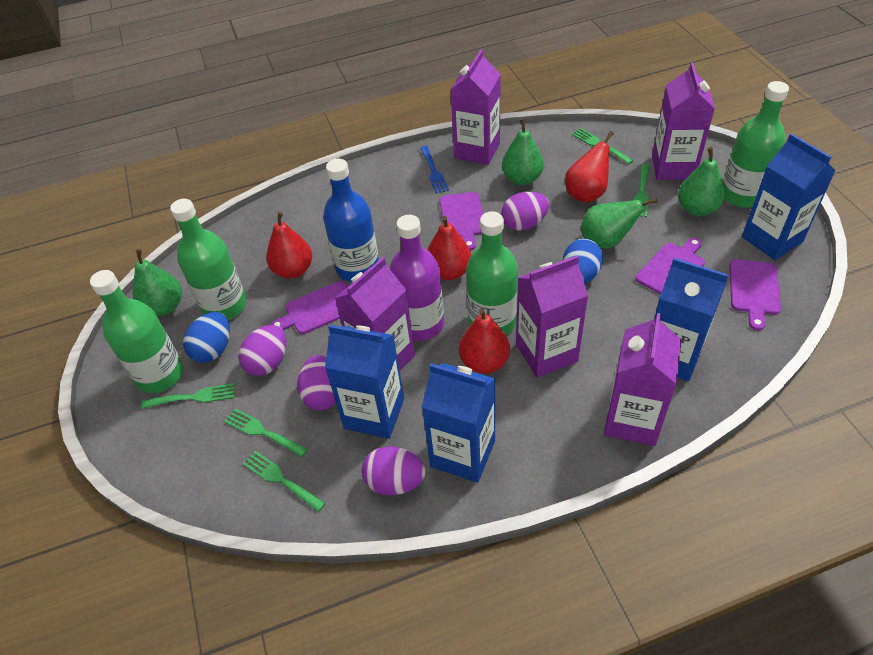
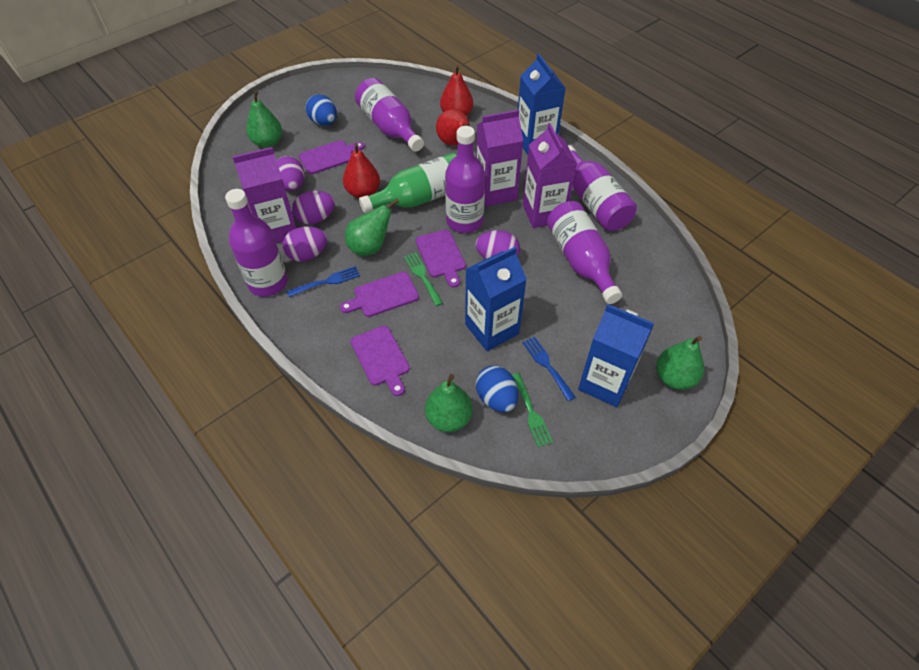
blue bottle: [323,159,379,282] = 1 -> none = 0
blue carton: [325,324,404,439] [422,363,495,483] [654,258,728,382] [742,133,836,260] = 4 -> [465,247,527,351] [518,53,565,155] [578,304,654,407] = 3
blue fork: [420,146,449,194] = 1 -> [287,266,360,297] [522,336,576,401] = 2
green bottle: [90,270,183,393] [170,199,247,320] [466,211,518,335] [723,81,789,208] = 4 -> [359,153,457,213] = 1
green fork: [141,383,235,409] [224,409,308,457] [243,451,326,512] [572,128,634,165] [634,164,649,217] = 5 -> [404,252,443,306] [512,373,553,448] = 2
purple bottle: [389,215,444,341] = 1 -> [225,189,288,297] [355,78,424,152] [445,126,485,233] [547,201,622,304] [568,145,637,231] = 5
purple carton: [335,257,415,371] [451,49,501,165] [516,255,589,378] [604,313,682,446] [652,62,715,180] = 5 -> [232,147,296,243] [476,110,523,207] [523,123,577,228] = 3
red pear: [266,211,312,279] [427,216,471,280] [459,308,510,374] [565,131,614,203] = 4 -> [343,143,380,198] [436,109,470,146] [440,65,473,116] = 3

